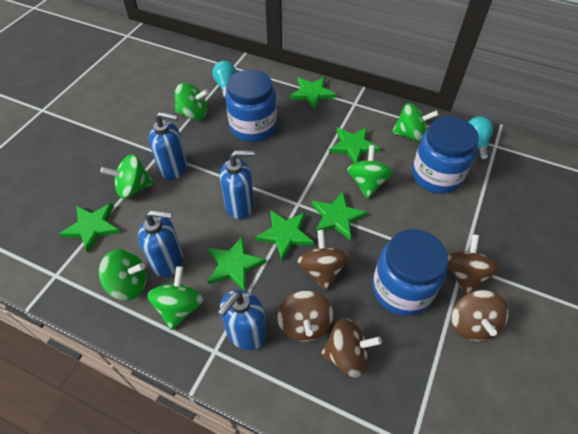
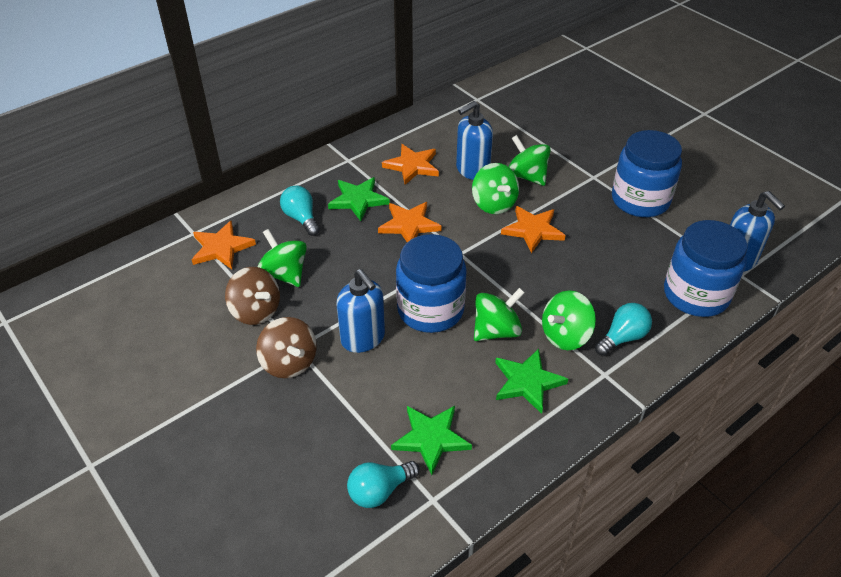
blue soap dispenser: [138,210,183,277] [149,112,187,180] [218,290,266,350] [220,150,254,219] = 4 -> [336,269,385,353] [456,101,493,180] [730,191,785,272] = 3
brown spinning top: [277,291,333,342] [297,230,349,290] [321,318,382,378] [447,234,500,295] [452,290,508,341] = 5 -> [225,267,280,325] [256,317,317,378] = 2
green spinning top: [99,249,147,301] [100,154,154,199] [147,266,203,330] [175,83,209,120] [347,145,393,199] [392,103,439,142] = 6 -> [257,229,307,287] [472,163,519,214] [474,288,525,341] [509,135,551,186] [542,290,596,350] = 5
green star: [59,203,121,253] [207,236,266,291] [255,210,314,261] [290,77,336,110] [312,192,367,240] [329,127,380,163] = 6 -> [328,177,390,221] [391,406,472,475] [495,349,568,414] = 3
orange star: none = 0 -> [192,221,256,269] [378,202,441,242] [382,144,439,185] [501,206,566,253] = 4
turquoise light bulb: [212,61,236,100] [468,116,493,162] = 2 -> [280,185,320,236] [347,461,420,508] [595,303,652,356] = 3

